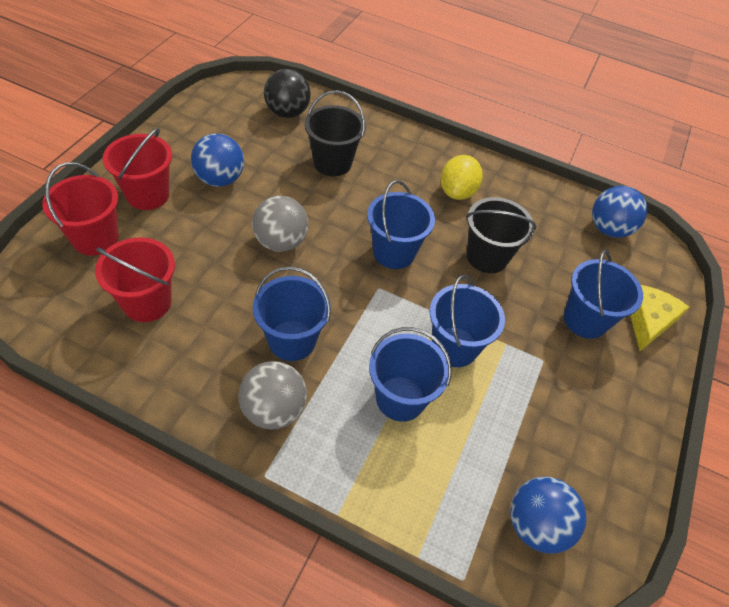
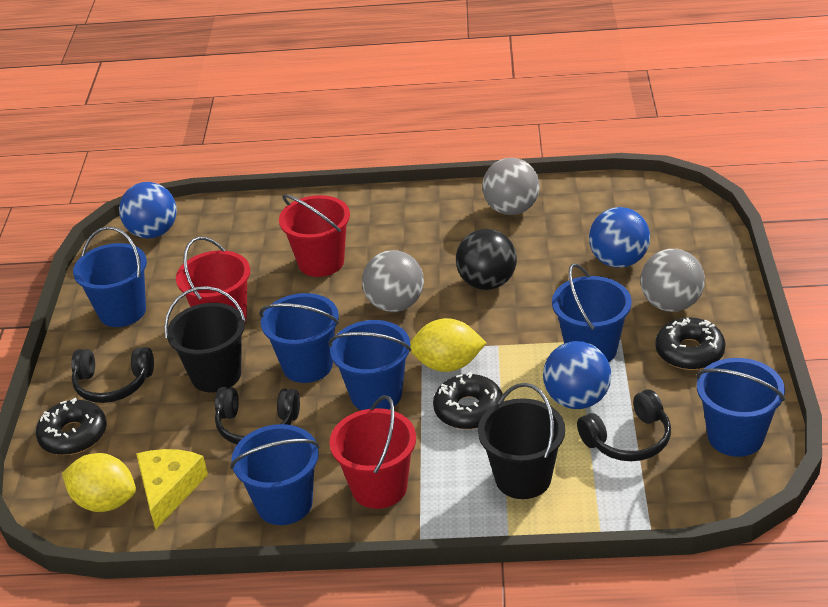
black donut: none = 0 -> [36,398,107,455] [433,372,504,429] [655,317,726,370] = 3
black headphones: none = 0 -> [71,347,154,403] [215,387,300,444] [577,389,671,461] = 3
blue bucket: [253,266,331,361] [367,180,435,269] [369,327,452,422] [430,275,505,367] [564,249,643,339] = 5 -> [73,226,147,327] [230,424,320,525] [259,293,339,383] [328,320,412,410] [552,263,632,362] [697,358,785,457] = 6
grey ball: [239,361,307,430] [252,196,308,252] = 2 -> [362,250,424,312] [482,158,540,215] [641,249,705,312] = 3
yellow lemon: [441,155,483,200] = 1 -> [62,453,136,512] [410,318,486,372] = 2

